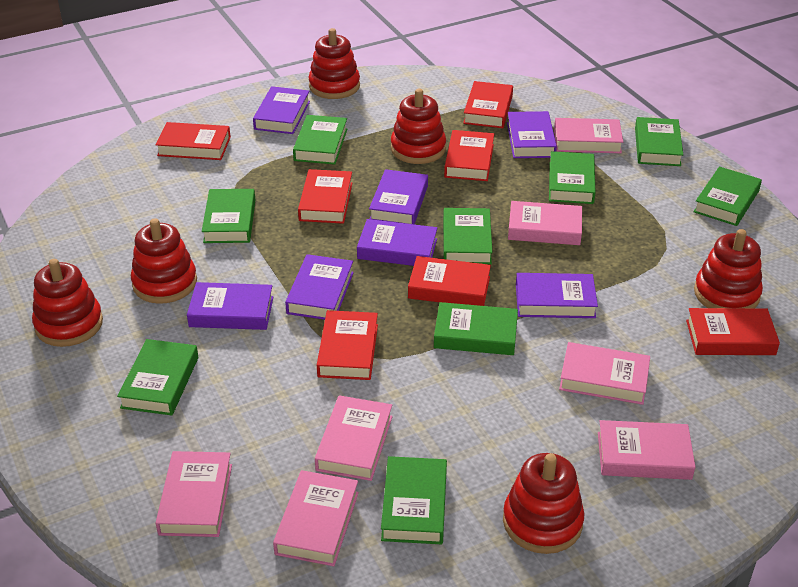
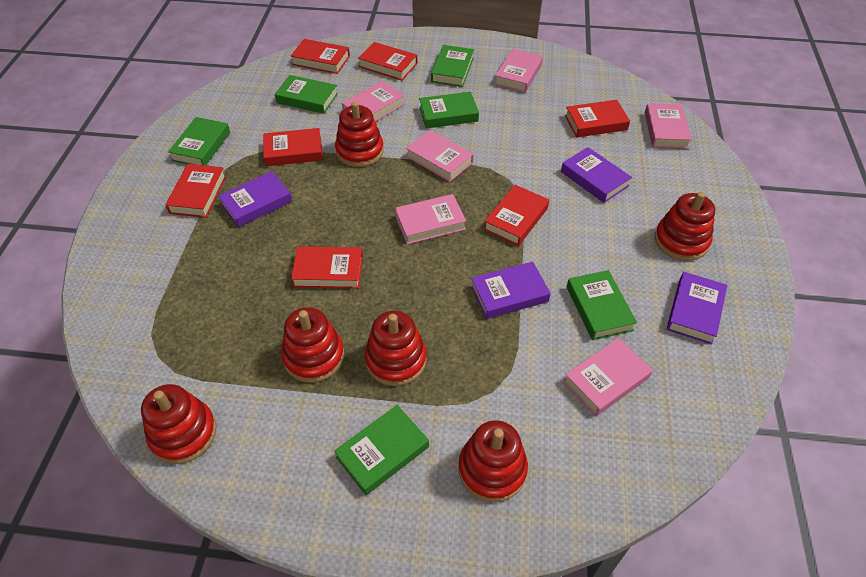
green book: [117,339,198,416] [202,189,255,243] [293,115,347,165] [381,456,447,545] [434,302,518,355] [443,208,492,265] [549,151,596,204] [635,117,683,166] [693,167,762,226] = 9 -> [168,117,230,166] [275,75,338,114] [334,405,429,495] [419,92,479,128] [431,45,474,87] [567,270,637,340] = 6
pink book: [156,451,232,537] [273,470,359,566] [315,395,393,481] [508,201,582,245] [554,118,623,153] [559,342,650,405] [598,420,695,480] = 7 -> [342,81,405,122] [395,194,466,244] [406,130,473,182] [495,49,543,93] [563,338,653,416] [645,103,692,149] = 6
purple book: [187,282,273,330] [253,86,310,134] [285,254,354,320] [357,219,438,266] [369,169,428,224] [507,111,557,158] [516,273,598,318] = 7 -> [218,171,292,227] [471,261,551,319] [561,147,632,203] [667,272,727,345] = 4

